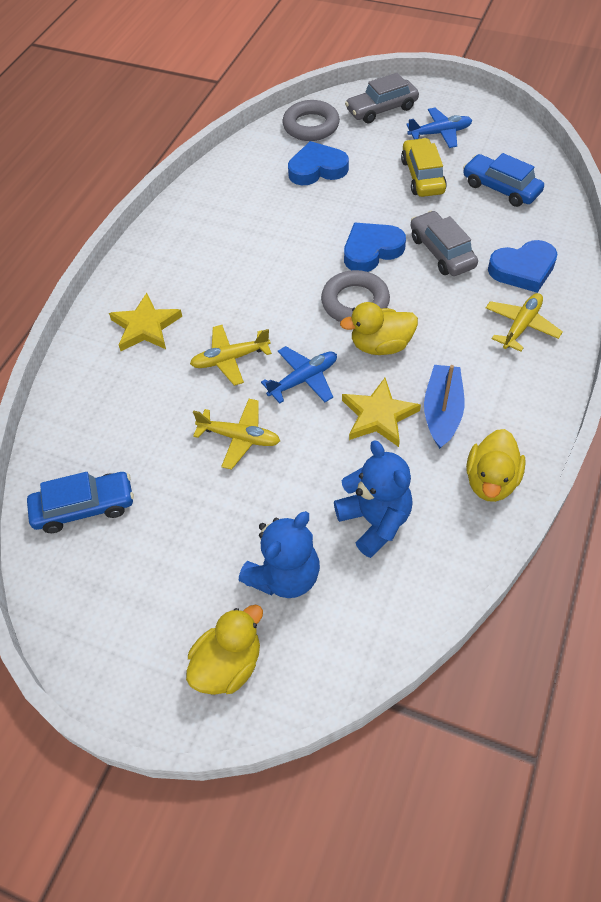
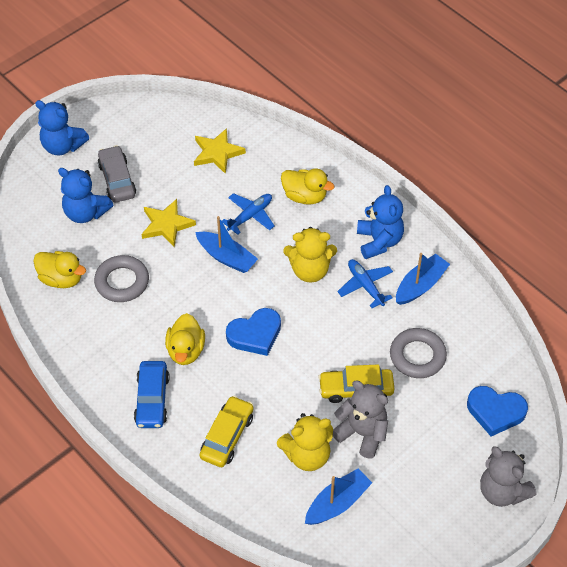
blue boat: [424,365,464,449] = 1 -> [195,216,258,273] [305,469,372,525] [396,253,450,305] = 3
blue car: [27,472,134,533] [463,153,544,207] = 2 -> [134,361,170,428] = 1
blue heart: [288,141,349,185] [344,223,406,272] [488,240,557,293] = 3 -> [226,308,281,356] [467,386,528,436] = 2
blue teddy bear: [239,511,320,598] [334,441,413,558] = 2 -> [35,100,89,155] [58,168,113,223] [357,185,404,259] = 3
grey car: [345,73,419,123] [410,211,478,276] = 2 -> [98,145,136,202] = 1
grey teddy bear: none = 0 -> [333,380,388,459] [480,446,536,507] = 2
yellow car: [401,138,447,197] = 1 -> [200,396,254,467] [318,364,394,403] = 2
yellow plane: [190,325,272,386] [193,399,280,470] [486,293,563,352] = 3 -> none = 0
yellow teddy bear: none = 0 -> [277,413,333,471] [283,227,337,283] = 2

